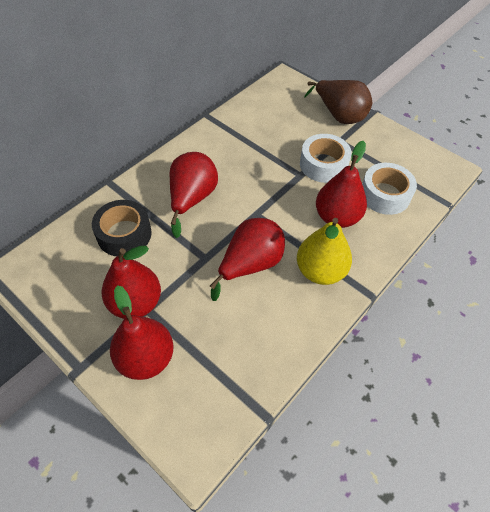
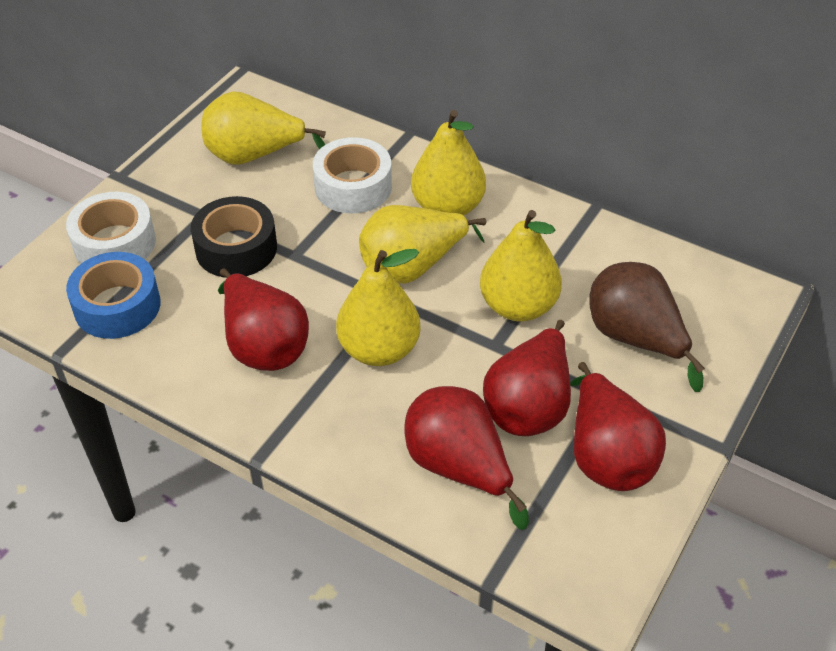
blue tape: none = 0 -> [66,252,160,339] = 1
red pear: [102,246,161,319] [110,285,174,380] [170,152,218,238] [210,218,285,301] [316,141,367,228] = 5 -> [218,268,309,371] [404,386,529,530] [483,320,571,436] [570,362,666,491] = 4
yellow pear: [297,218,352,285] = 1 -> [201,92,326,165] [336,249,421,366] [359,205,486,284] [411,110,486,215] [480,210,562,322] = 5

